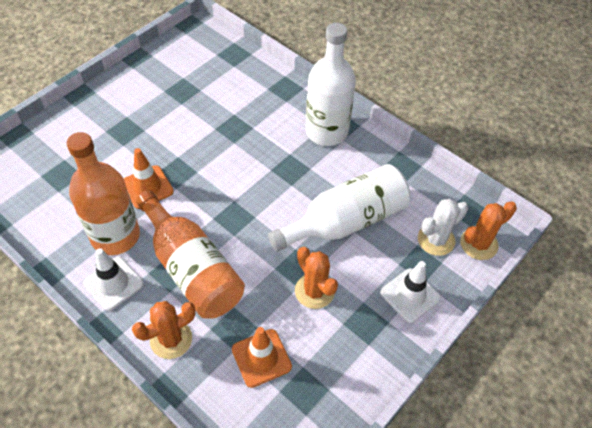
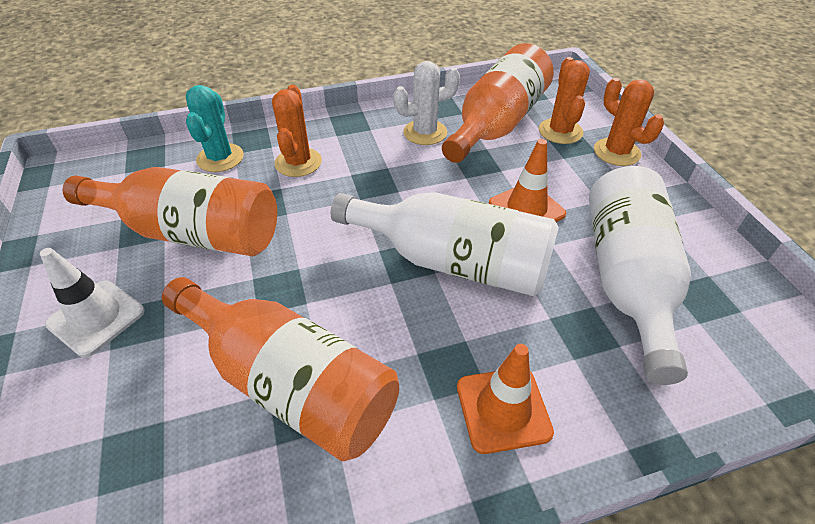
orange bottle: [67,132,140,255] [136,190,245,319] = 2 -> [63,167,277,257] [162,277,399,461] [442,43,554,163] = 3
turquoise cactus: none = 0 -> [186,85,244,172] = 1
white traffic cone: [83,248,144,311] [381,261,441,323] = 2 -> [40,248,145,357] = 1

